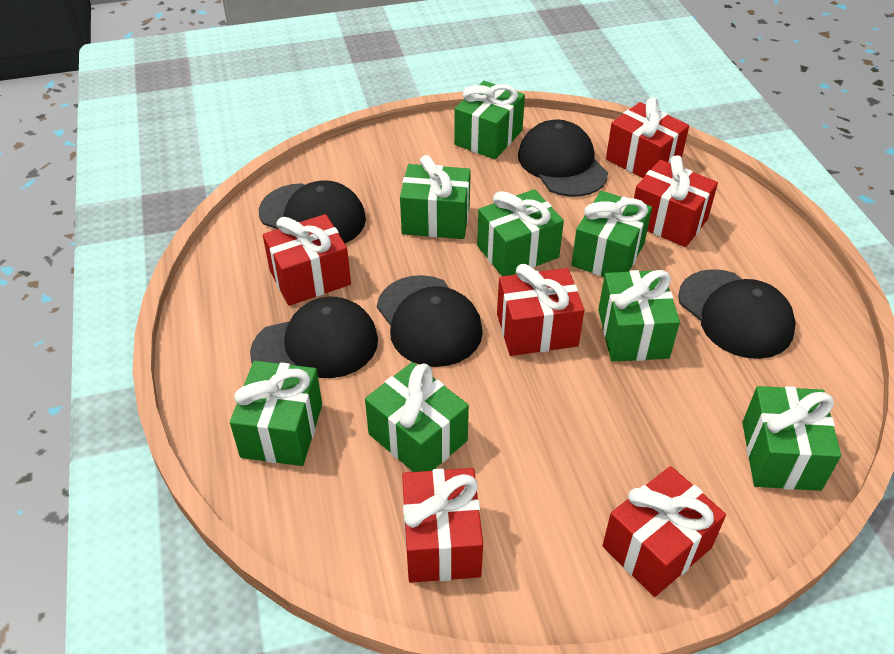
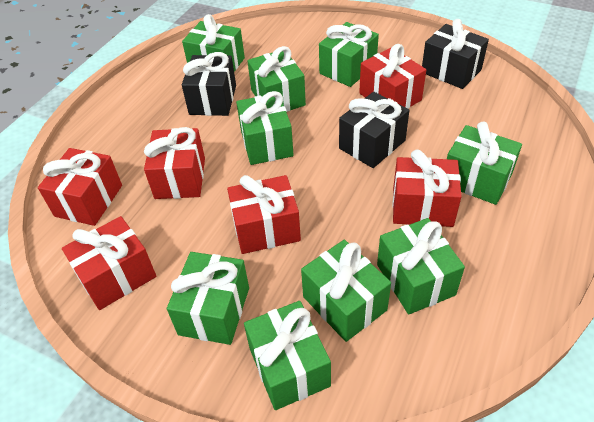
black cap: [250,297,378,378] [259,180,366,243] [377,275,483,367] [518,120,608,197] [678,269,796,359] = 5 -> none = 0
black gift: none = 0 -> [182,52,236,116] [339,92,409,168] [422,19,489,89] = 3
green gift: [230,361,322,466] [365,362,469,472] [400,155,471,239] [454,81,525,159] [477,189,564,276] [571,191,652,277] [598,270,680,362] [742,386,841,491] = 8 -> [167,252,249,345] [182,14,245,72] [236,91,294,165] [244,301,331,410] [247,46,306,112] [301,240,391,342] [319,22,379,87] [377,218,465,314] [447,122,522,205] = 9

